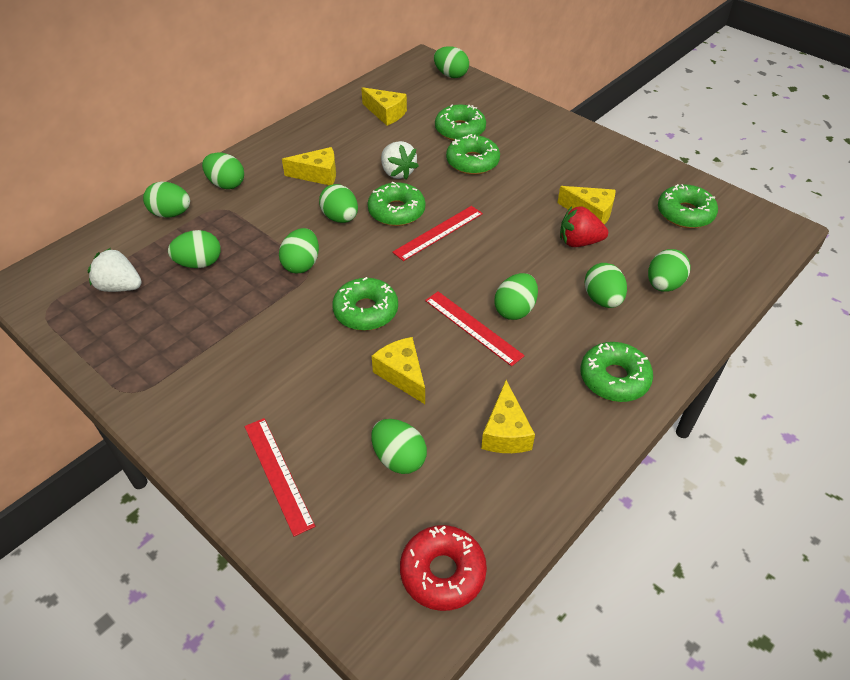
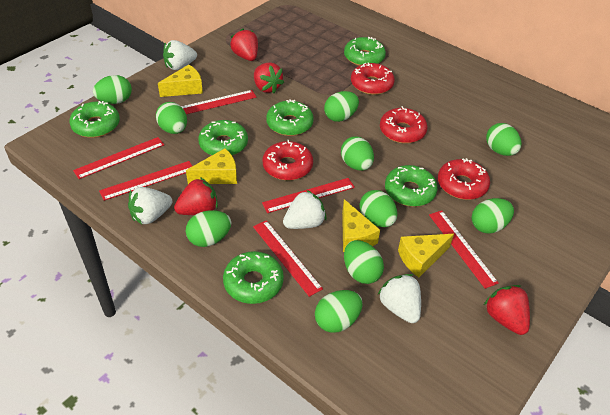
red donut: [400,525,487,611] = 1 -> [263,140,313,180] [351,63,395,95] [380,106,428,144] [438,158,490,200] = 4
red ruler: [245,418,315,537] [392,206,483,261] [425,291,525,366] = 3 -> [73,137,164,179] [99,161,192,201] [181,90,257,114] [253,220,323,297] [262,178,355,213] [429,210,499,289] = 6
red strawberry: [560,206,608,247] = 1 -> [174,177,218,215] [230,28,258,61] [254,62,284,93] [484,285,530,335] = 4
white strawberry: [87,248,142,292] [381,141,418,180] = 2 -> [128,187,172,224] [163,40,197,70] [283,190,326,229] [378,274,421,323] = 4
yellow cheese: [282,147,336,185] [361,87,407,126] [372,337,425,404] [481,380,535,453] [557,186,615,225] = 5 -> [158,65,203,97] [186,148,237,184] [342,199,380,252] [398,234,454,278] = 4

